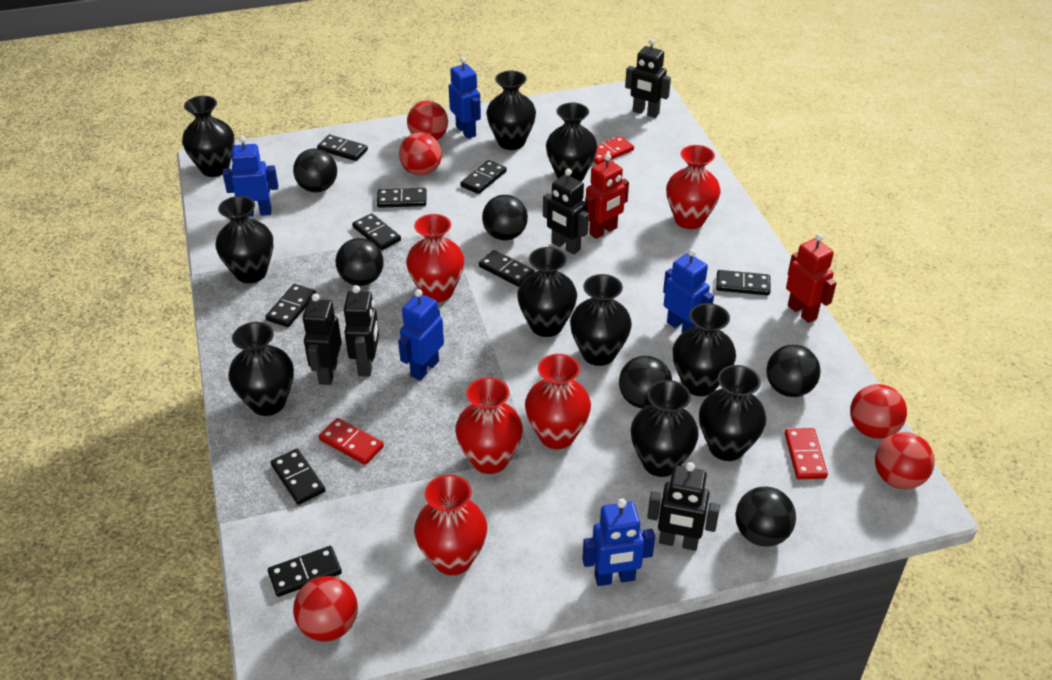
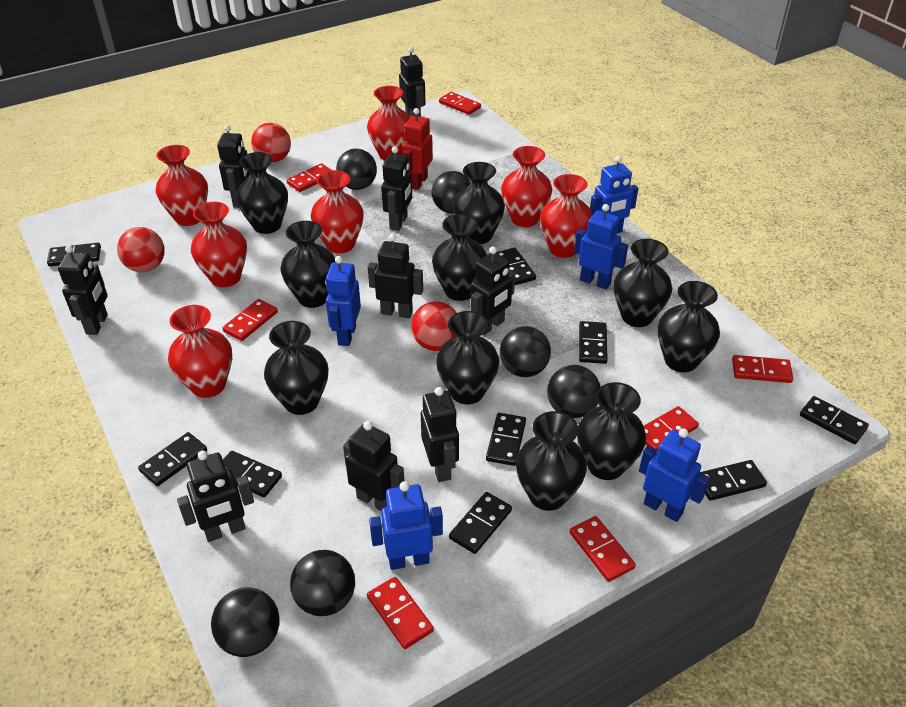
black robot: [303,293,342,385] [344,285,379,377] [543,169,589,254] [625,39,671,118] [647,462,720,551] = 5 -> [58,245,108,335] [177,451,254,542] [217,125,250,208] [343,421,404,511] [368,234,423,318] [381,147,412,231] [399,47,425,117] [421,387,459,482] [471,246,515,335] = 9
red ball: [293,576,358,642] [399,132,442,176] [407,101,448,140] [850,384,907,439] [875,432,935,489] = 5 -> [117,227,165,272] [251,123,291,163] [411,301,457,351] = 3
red domino: [319,418,384,465] [593,136,634,165] [784,428,828,479] = 3 -> [222,299,278,341] [287,163,331,192] [367,577,434,649] [439,92,481,115] [570,516,636,582] [644,406,699,452] [732,355,793,383] = 7
red robot: [585,154,629,239] [786,233,836,323] = 2 -> [402,108,433,190] = 1
red vase: [406,214,464,302] [414,474,487,575] [455,377,523,474] [525,354,591,449] [666,145,721,229] = 5 -> [156,145,208,226] [168,305,232,398] [191,202,247,287] [311,170,364,253] [367,86,411,161] [501,146,552,227] [540,174,593,258] = 7

